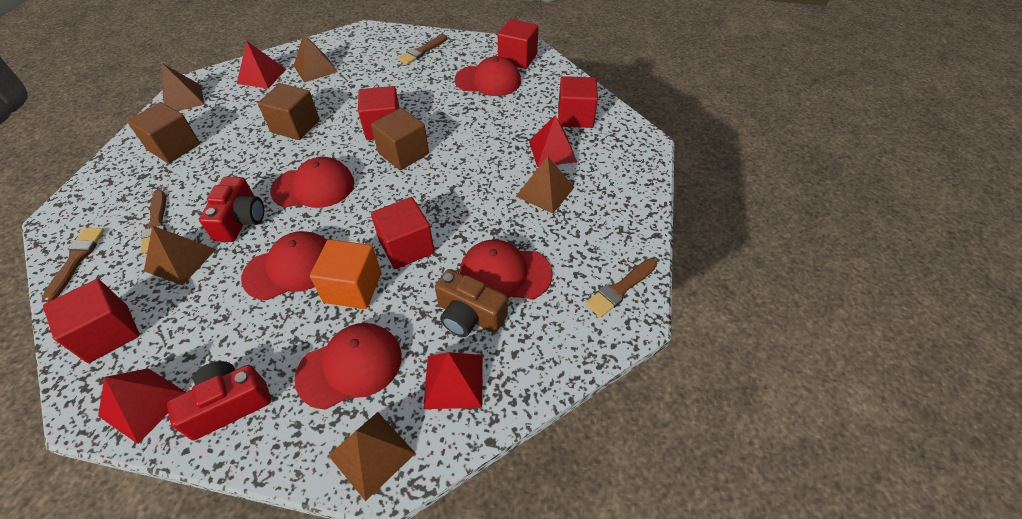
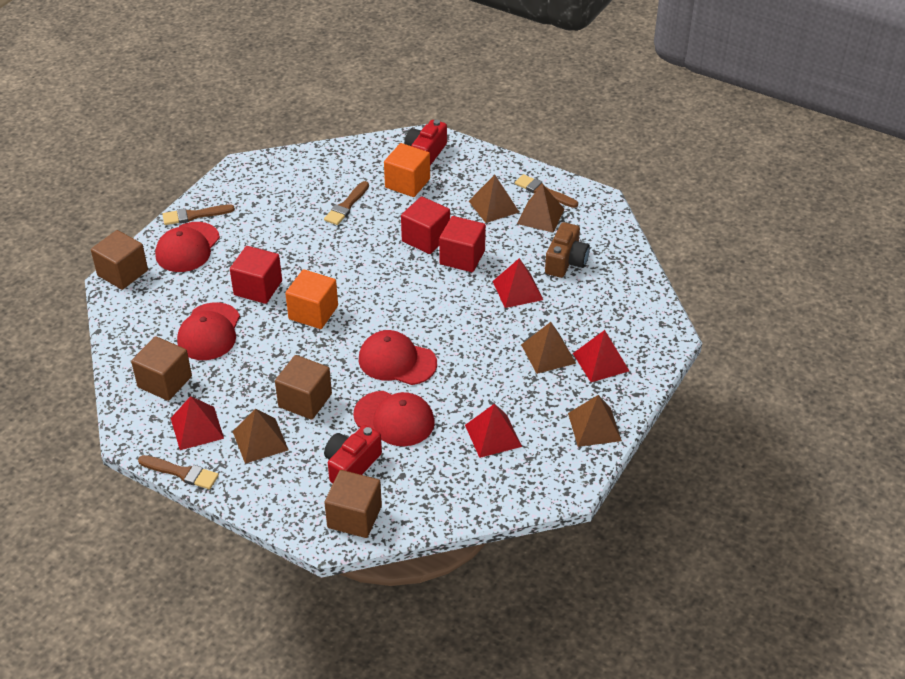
brown cube: [127,102,200,163] [258,83,320,140] [371,108,429,170] = 3 -> [91,230,148,290] [131,336,192,401] [275,355,332,420] [324,470,382,538] = 4
orange cube: [310,239,381,309] = 1 -> [285,269,338,329] [384,143,430,197] = 2
red cap: [241,231,327,300] [270,157,354,208] [294,323,402,410] [455,56,521,96] [460,240,553,299] = 5 -> [155,222,220,272] [177,302,240,360] [353,391,435,446] [359,330,437,385] = 4
red cube: [43,279,140,363] [358,86,400,140] [371,197,435,269] [498,19,538,69] [558,76,598,128] = 5 -> [230,246,282,304] [401,196,450,254] [439,216,486,272] = 3

